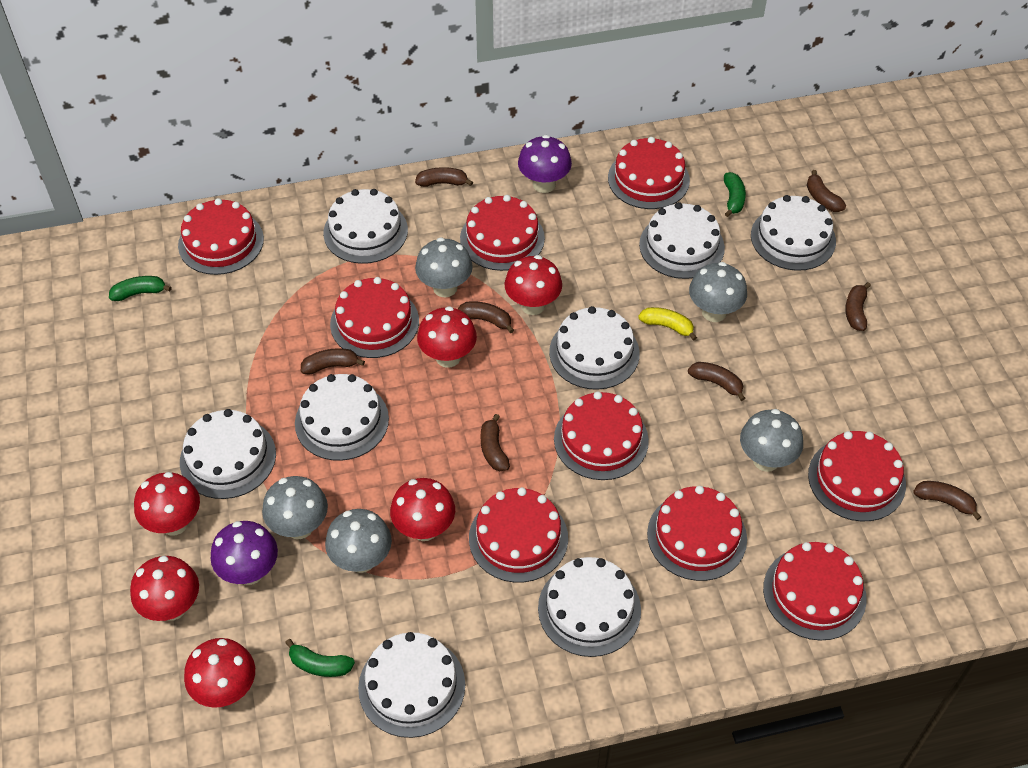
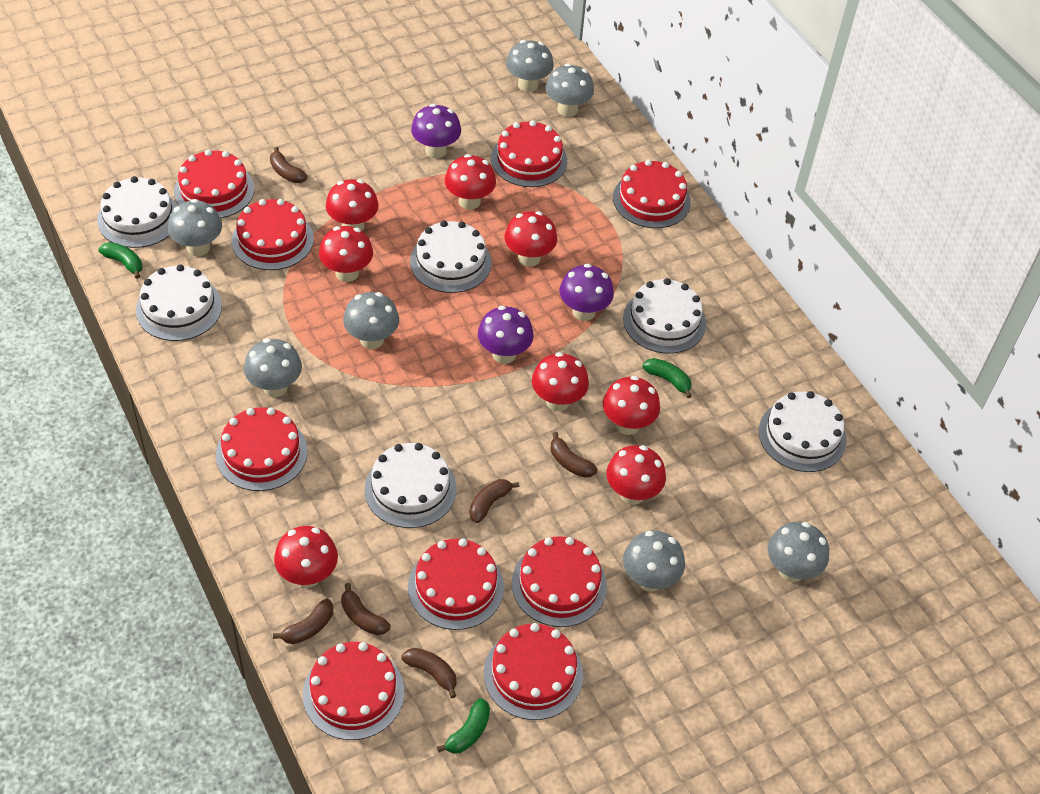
brown banana: [301,348,365,375] [415,167,473,187] [458,301,514,333] [480,414,510,471] [688,362,746,401] [807,170,846,212] [845,282,871,331] [913,481,981,520] = 8 -> [270,147,308,183] [273,599,333,644] [341,583,391,635] [402,648,456,698] [469,479,520,523] [550,432,597,478] = 6
grey mushroom: [262,476,328,539] [325,509,392,573] [415,237,473,297] [689,262,747,322] [740,409,803,472] = 5 -> [168,199,222,256] [244,338,302,397] [343,292,399,349] [506,40,554,92] [546,63,594,117] [623,531,685,591] [768,522,829,582] = 7
purple mushroom: [211,521,278,585] [518,135,572,193] = 2 -> [411,104,461,158] [478,306,534,364] [559,264,614,321] = 3
red mushroom: [130,556,199,621] [134,472,200,536] [184,638,255,708] [390,478,455,541] [417,306,477,368] [505,255,562,315] = 6 -> [274,526,338,588] [319,226,373,282] [326,179,379,231] [445,154,496,210] [504,211,557,267] [532,352,589,411] [603,376,660,435] [606,445,666,505] = 8
white cake: [180,409,276,499] [295,374,389,461] [323,189,408,264] [358,632,465,738] [538,557,641,657] [549,306,640,390] [639,202,725,279] [751,195,836,271] = 8 -> [97,176,177,248] [136,264,222,341] [365,443,457,528] [410,221,492,293] [623,278,706,354] [759,391,846,472] = 6
yellow banana: [638,307,697,341] = 1 -> none = 0

